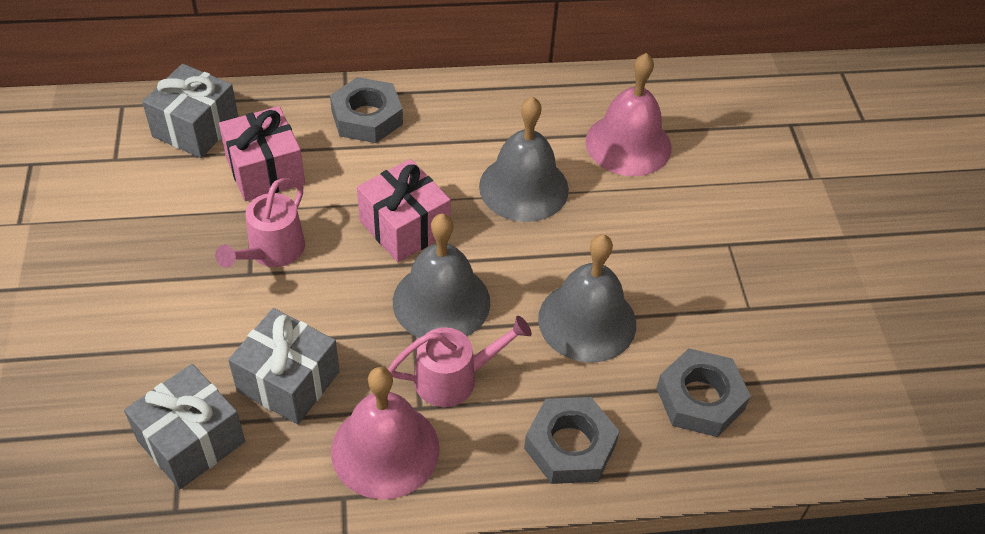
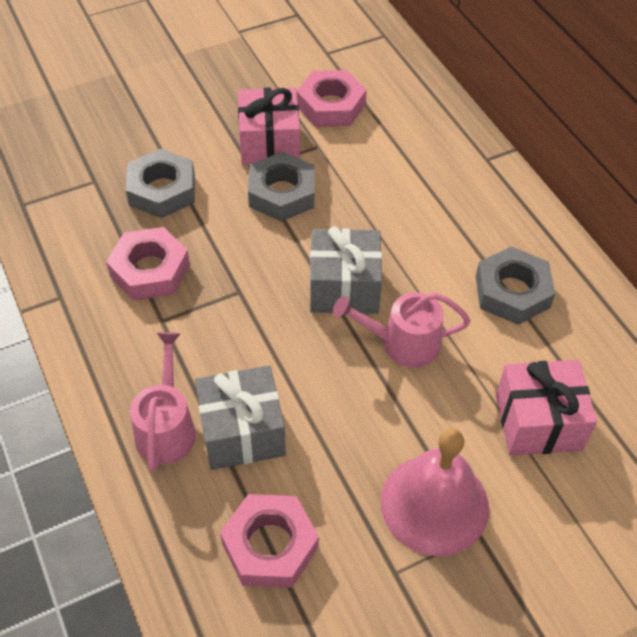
grey bell: [393,214,490,338] [479,96,569,222] [538,234,636,363] = 3 -> none = 0
grey gift: [124,364,245,489] [142,64,238,158] [228,308,340,424] = 3 -> [195,365,286,470] [310,227,382,314] = 2
pink bell: [331,367,440,499] [586,53,671,176] = 2 -> [381,428,489,556] = 1
pink nut: none = 0 -> [106,227,190,301] [220,494,319,588] [297,70,367,127] = 3

